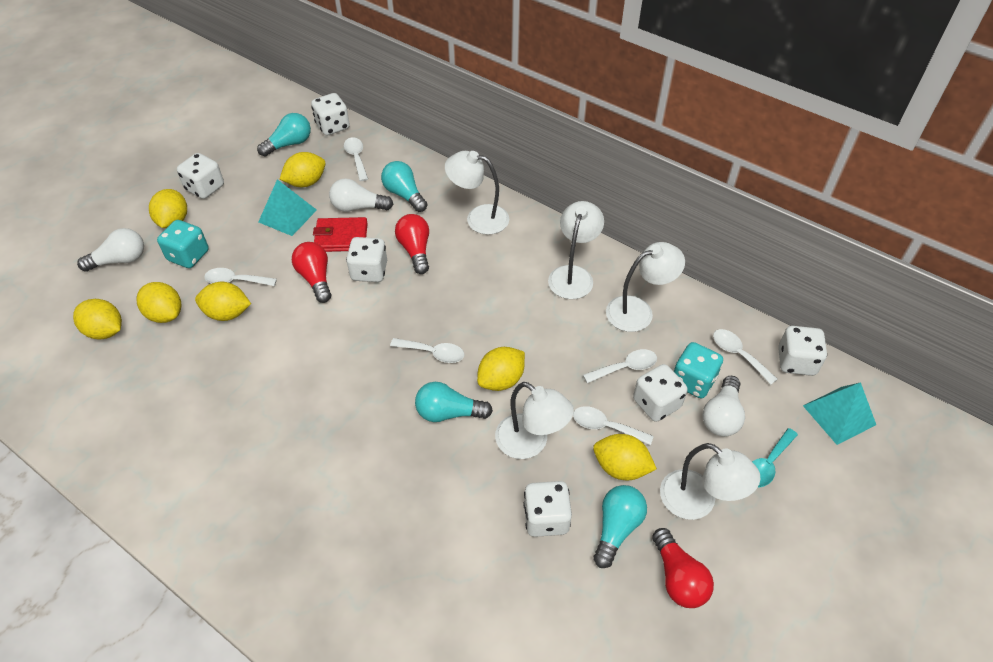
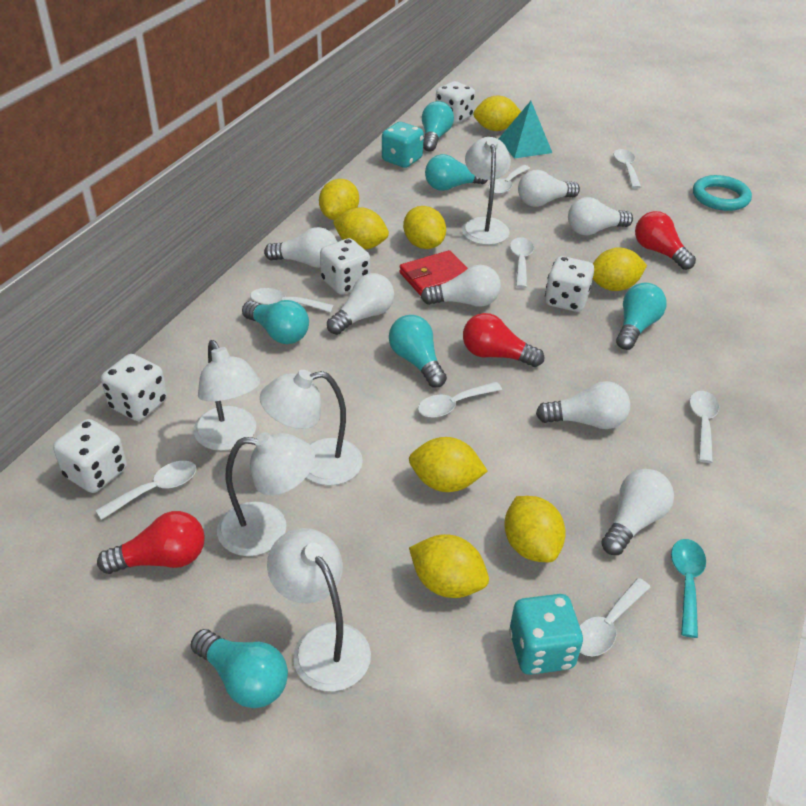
turquoise light bulb: [257,113,311,156] [381,161,427,212] [415,382,493,422] [593,485,647,568] = 4 -> [191,629,288,708] [242,300,309,344] [389,315,447,388] [422,101,454,152] [425,154,488,191] [616,283,667,350] = 6
turquoise pyramid: [258,179,317,236] [803,382,876,445] = 2 -> [499,101,552,159] = 1
turquoise ring: none = 0 -> [693,175,752,211] = 1
white dice: [177,153,224,199] [311,93,350,136] [346,237,387,282] [523,481,572,537] [633,364,688,422] [778,326,827,376] = 6 -> [53,419,127,493] [101,354,167,421] [320,238,370,295] [436,81,475,124] [545,256,594,312] = 5
white light bulb: [77,228,144,272] [329,178,393,212] [702,376,745,437] = 3 -> [264,227,337,268] [327,273,394,335] [421,265,501,307] [518,170,580,207] [536,381,630,429] [568,197,633,235] [601,469,674,555] = 7
white spoon: [204,268,277,286] [344,137,368,181] [390,338,464,363] [573,406,654,445] [583,349,657,383] [713,329,777,384] = 6 -> [95,461,197,520] [250,288,334,313] [418,382,502,418] [488,165,530,194] [510,237,534,288] [580,578,650,656] [613,149,641,188] [689,391,719,463] = 8
yellow lemon: [73,299,122,339] [136,282,181,323] [149,189,187,228] [195,282,251,321] [280,152,326,187] [477,347,525,391] [593,434,657,480] = 7 -> [319,179,359,220] [333,208,389,250] [403,206,446,249] [409,437,488,492] [409,534,489,598] [473,96,521,131] [504,496,566,562] [593,247,647,291] = 8

